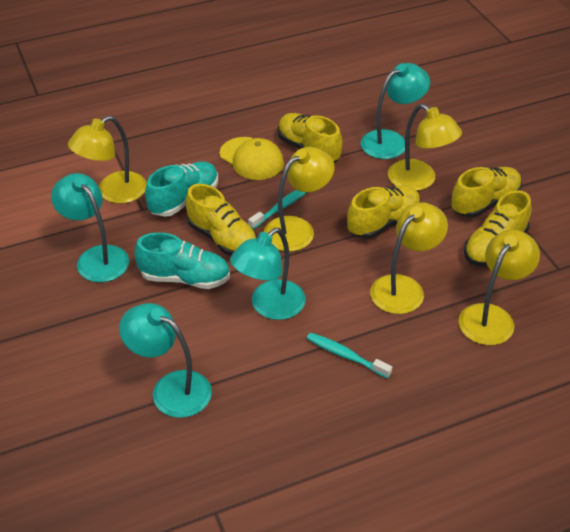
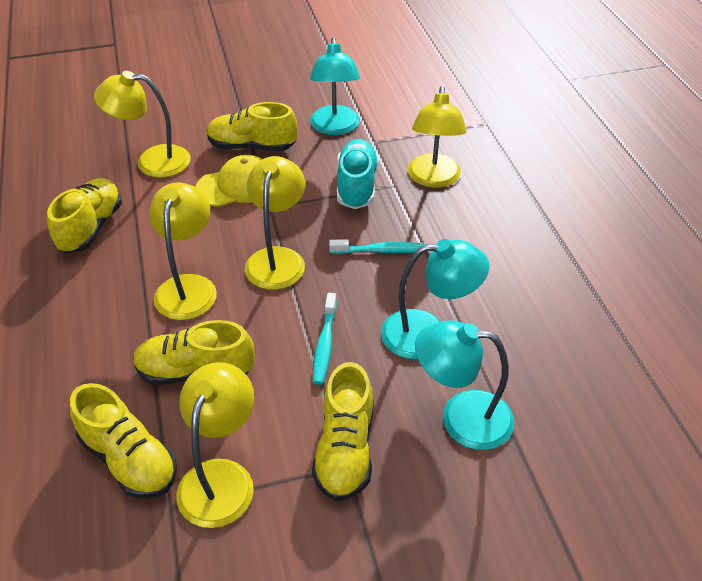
turquoise lamp: [51,173,129,282] [119,303,212,418] [230,228,306,320] [361,63,430,159] = 4 -> [310,37,360,135] [381,239,489,359] [415,320,514,450] = 3
turquoise shoe: [135,232,230,289] [145,161,218,217] = 2 -> [337,139,379,209] = 1

